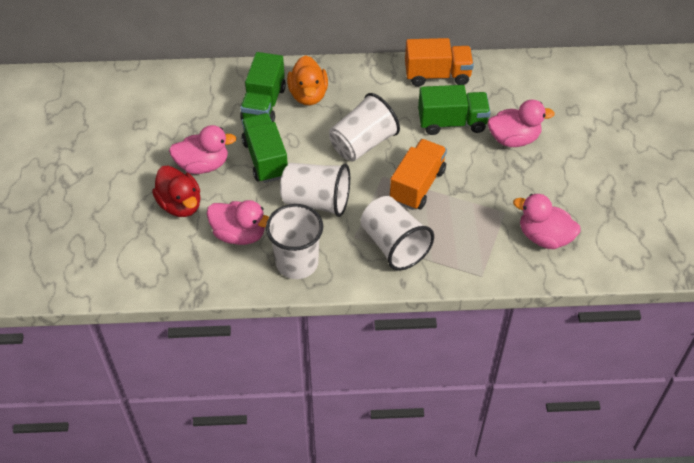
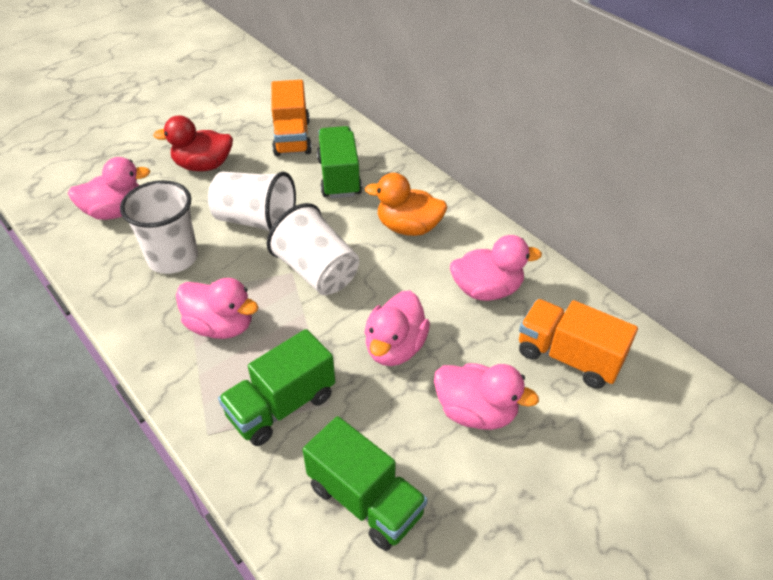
pink duck: [169,125,237,174] [207,200,269,245] [488,100,555,147] [513,194,581,249] = 4 -> [68,157,150,220] [176,278,258,339] [364,291,430,366] [434,363,539,430] [450,235,542,301] = 5
white cup: [266,204,323,279] [280,163,350,217] [329,93,400,161] [361,196,434,271] = 4 -> [120,180,198,274] [208,171,296,231] [267,203,359,295] = 3

